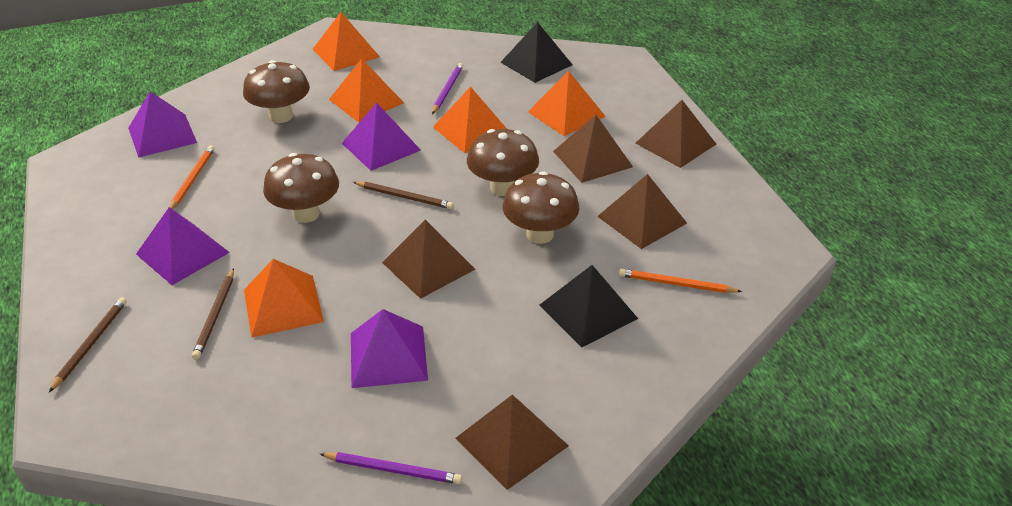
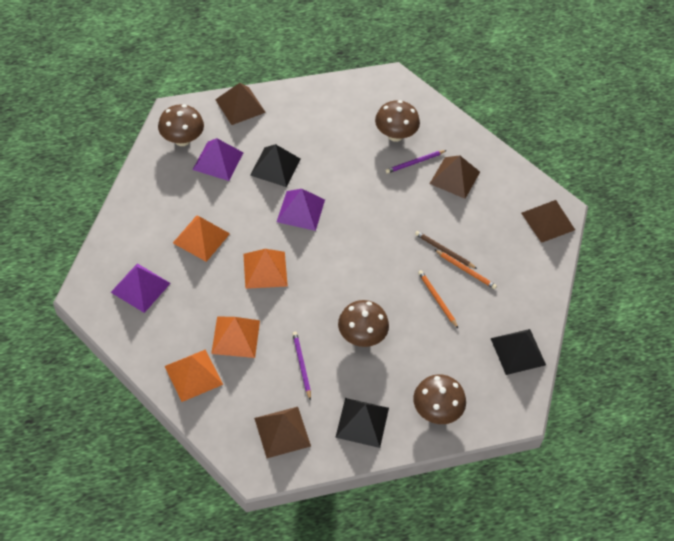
black pyramid: [500,22,573,83] [540,265,638,348] = 2 -> [250,144,301,187] [335,398,389,448] [491,329,546,375] = 3
brown pencil: [49,297,127,392] [192,268,234,360] [353,181,454,209] = 3 -> [415,231,477,269] = 1
brown pyramid: [382,219,475,299] [455,395,569,490] [553,115,633,183] [597,174,687,249] [635,100,716,168] = 5 -> [215,83,266,125] [254,407,311,458] [430,156,480,199] [521,200,575,243] = 4
orange pyramid: [244,259,324,338] [313,12,380,71] [329,59,404,122] [433,87,507,153] [528,71,606,136] = 5 -> [165,350,223,402] [173,215,230,262] [211,317,260,358] [243,249,288,289] = 4
purple pyramid: [128,92,197,158] [136,207,230,285] [342,103,421,171] [351,309,428,388] = 4 -> [111,263,171,313] [193,138,244,181] [277,189,325,231] = 3

